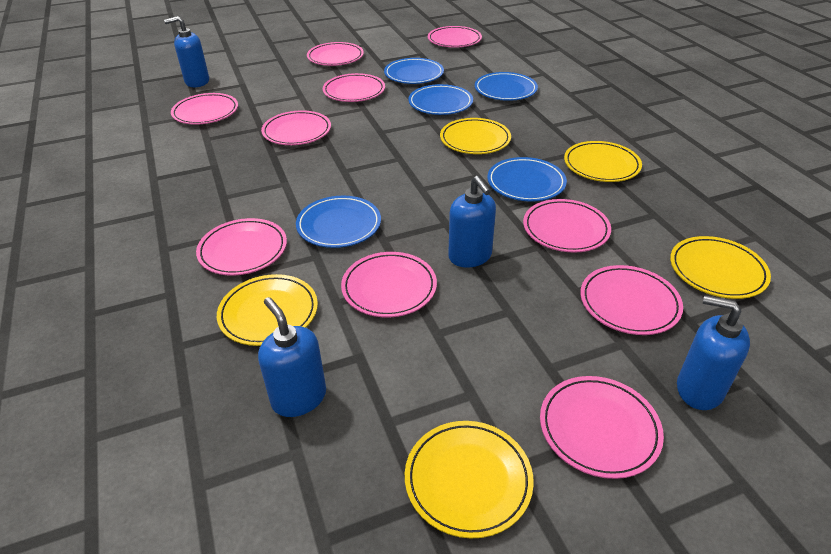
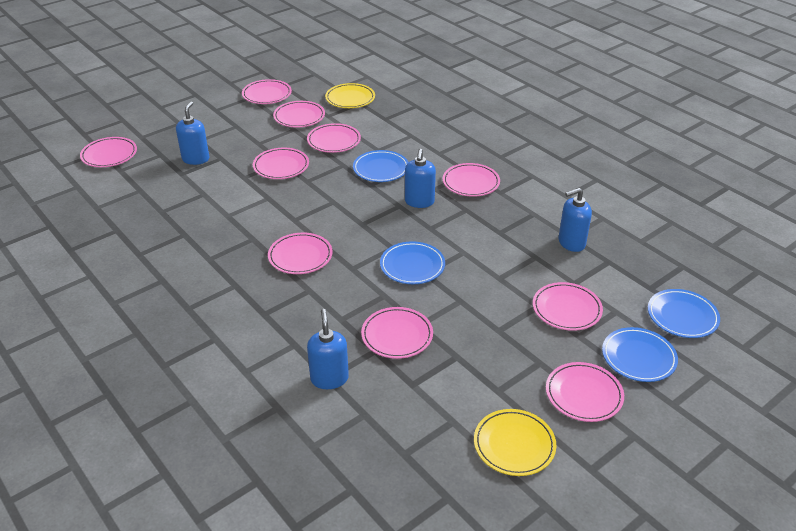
blue plate: [296,196,381,248] [384,58,444,84] [408,84,473,115] [475,72,538,101] [487,157,567,202] = 5 -> [353,150,409,182] [380,241,445,284] [602,327,678,382] [648,289,720,338] = 4
yellow plate: [217,274,318,346] [405,421,534,539] [440,118,511,154] [564,141,642,182] [670,236,771,299] = 5 -> [325,83,375,108] [474,409,556,476] = 2

